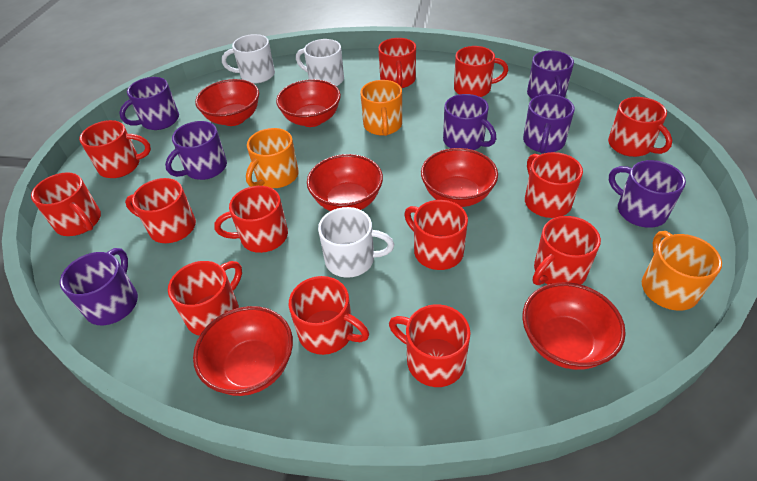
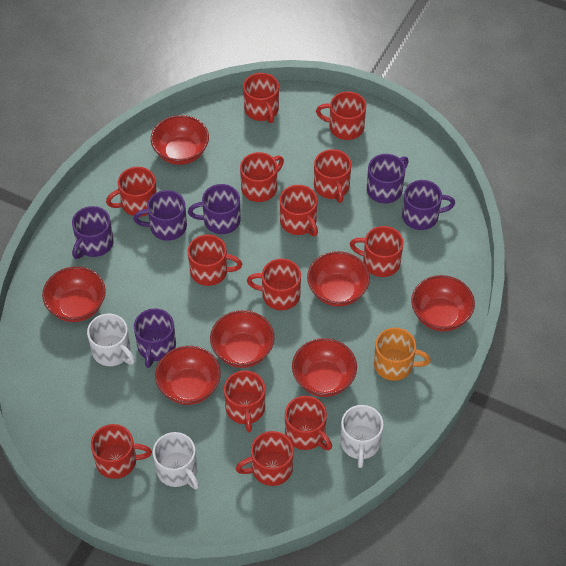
orange mug: [246,128,299,188] [360,80,402,136] [642,231,722,311] = 3 -> [374,328,431,381] = 1
purple mug: [60,248,138,325] [119,77,179,130] [165,121,227,180] [443,94,496,150] [523,94,575,154] [527,50,574,99] [609,160,686,228] = 7 -> [72,206,114,259] [133,190,187,241] [134,308,176,368] [188,184,241,234] [367,154,409,203] [402,180,455,230] = 6
red bowl: [193,306,293,396] [195,79,259,126] [276,79,341,127] [307,154,383,211] [421,148,498,207] [522,282,626,370] = 6 -> [42,266,106,322] [151,115,209,165] [155,346,221,405] [210,310,275,368] [292,338,357,397] [307,251,370,307] [411,275,475,331] = 7

